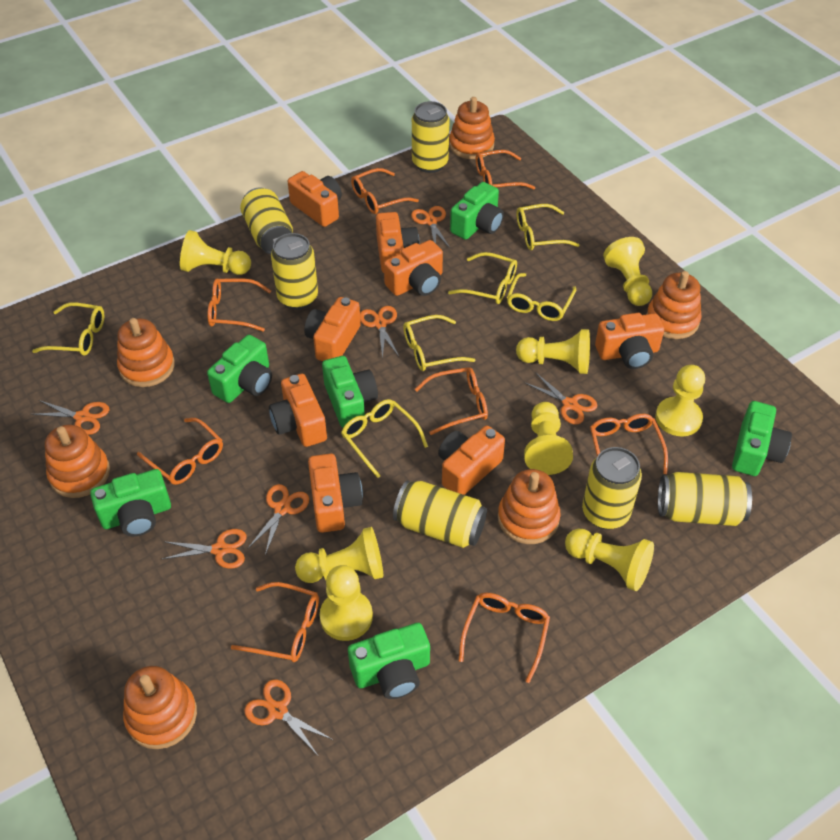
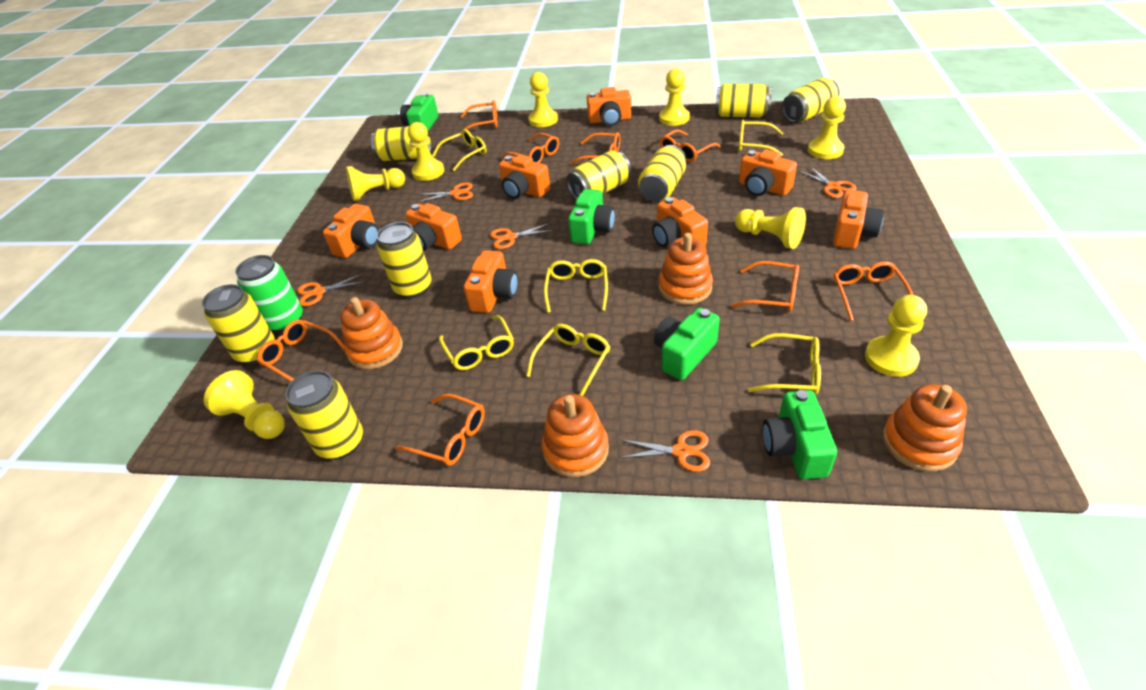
green camera: [90,469,171,537] [207,335,272,403] [322,356,378,428] [348,623,430,699] [450,182,504,240] [732,401,792,476] = 6 -> [400,93,438,131] [568,189,615,244] [654,308,720,380] [762,390,837,479] = 4
green can: none = 0 -> [235,255,303,333] = 1
orange scissors: [31,400,109,435] [162,529,247,569] [244,679,333,757] [248,484,309,555] [360,306,399,359] [411,206,450,248] [525,372,597,425] = 7 -> [297,274,363,306] [418,183,473,202] [490,223,553,249] [620,430,710,472] [799,166,857,198] = 5
orange stacking toy: [45,425,110,498] [117,318,175,387] [123,666,197,749] [449,97,495,159] [498,469,561,544] [647,271,701,339] = 6 -> [340,297,403,369] [541,394,609,477] [659,233,713,305] [883,384,967,472] = 4
yellow can: [240,188,293,254] [271,233,318,310] [393,480,487,548] [412,101,449,173] [582,447,642,530] [658,472,752,526] = 6 -> [202,284,275,364] [285,370,363,460] [371,126,431,161] [377,222,432,299] [567,150,631,200] [638,145,686,202] [715,84,772,117] [782,77,839,122] = 8

